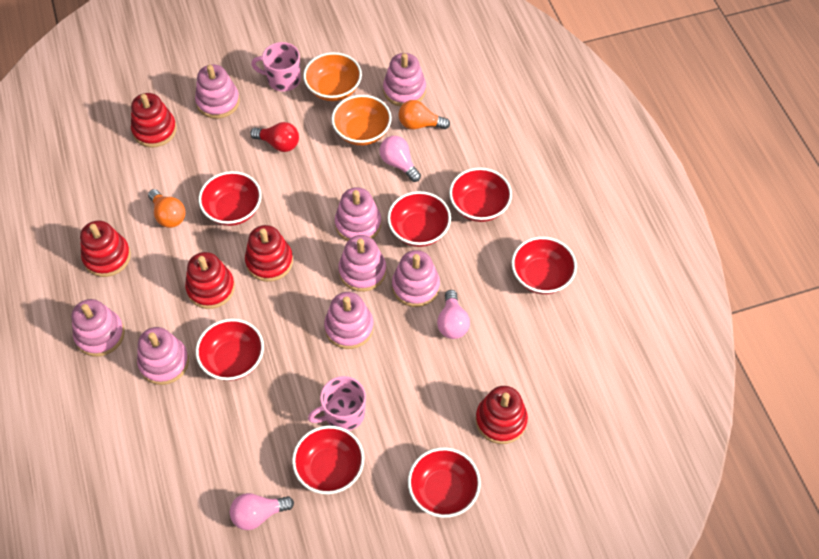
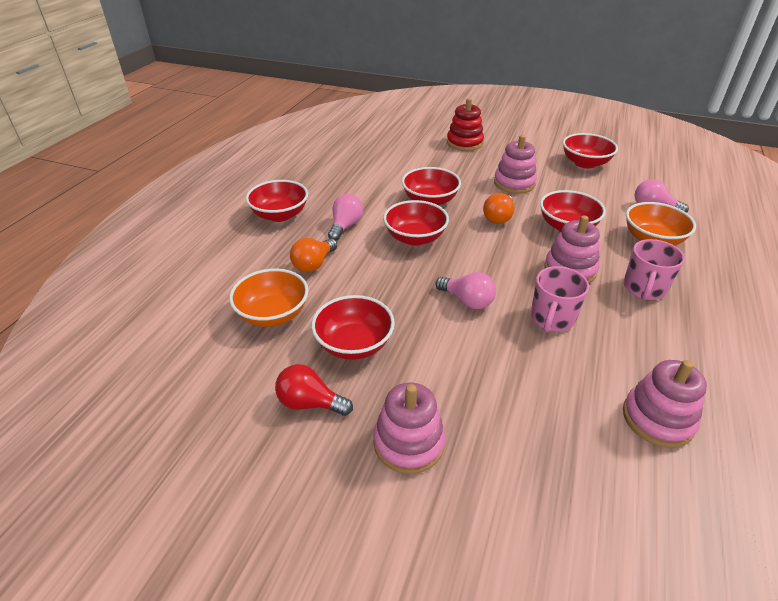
pink stacking toy: [72,299,125,357] [137,327,189,385] [195,64,240,119] [324,292,374,349] [335,187,381,241] [338,235,386,292] [383,53,426,107] [392,250,440,307] = 8 -> [373,383,446,474] [494,135,537,194] [544,215,600,283] [623,360,707,448] = 4
red bowl: [196,319,264,381] [199,171,262,226] [292,426,365,494] [387,191,451,247] [408,447,481,518] [449,168,512,222] [512,237,577,294] = 7 -> [246,180,308,222] [311,295,395,360] [383,200,449,246] [402,167,461,206] [540,190,606,232] [563,133,618,169] = 6
red stacking toy: [80,220,131,277] [131,93,177,148] [185,252,235,309] [245,225,293,282] [476,386,528,444] = 5 -> [447,98,484,151] = 1

